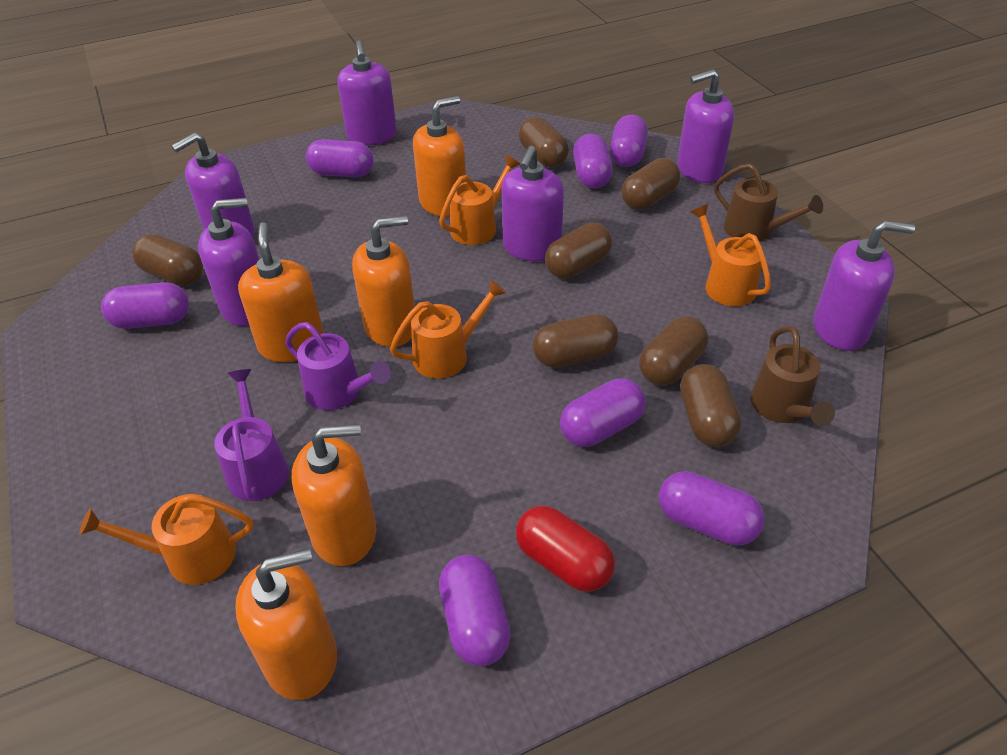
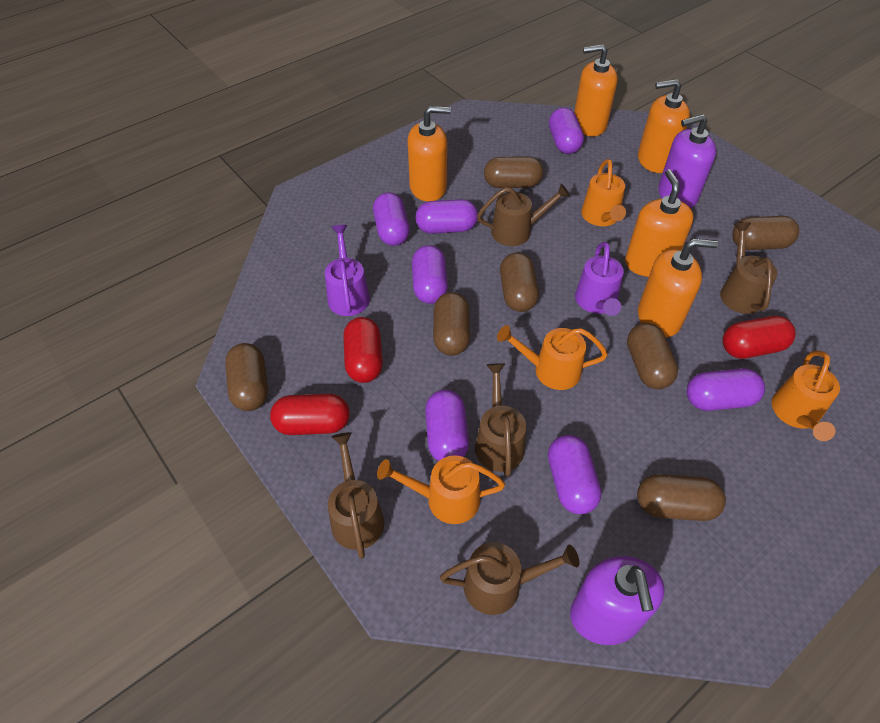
brown watering can: [714,163,823,241] [750,326,835,426] = 2 -> [328,432,384,559] [440,542,579,615] [475,363,526,477] [477,183,570,246] [720,223,777,314] = 5
purple soap dispenser: [171,133,255,238] [198,198,259,326] [338,40,397,145] [502,146,564,261] [677,69,734,183] [813,221,915,351] = 6 -> [570,556,665,645] [658,114,716,208] = 2
red capsule: [516,506,615,592] = 1 -> [270,393,350,435] [343,317,383,383] [722,316,796,359] = 3

